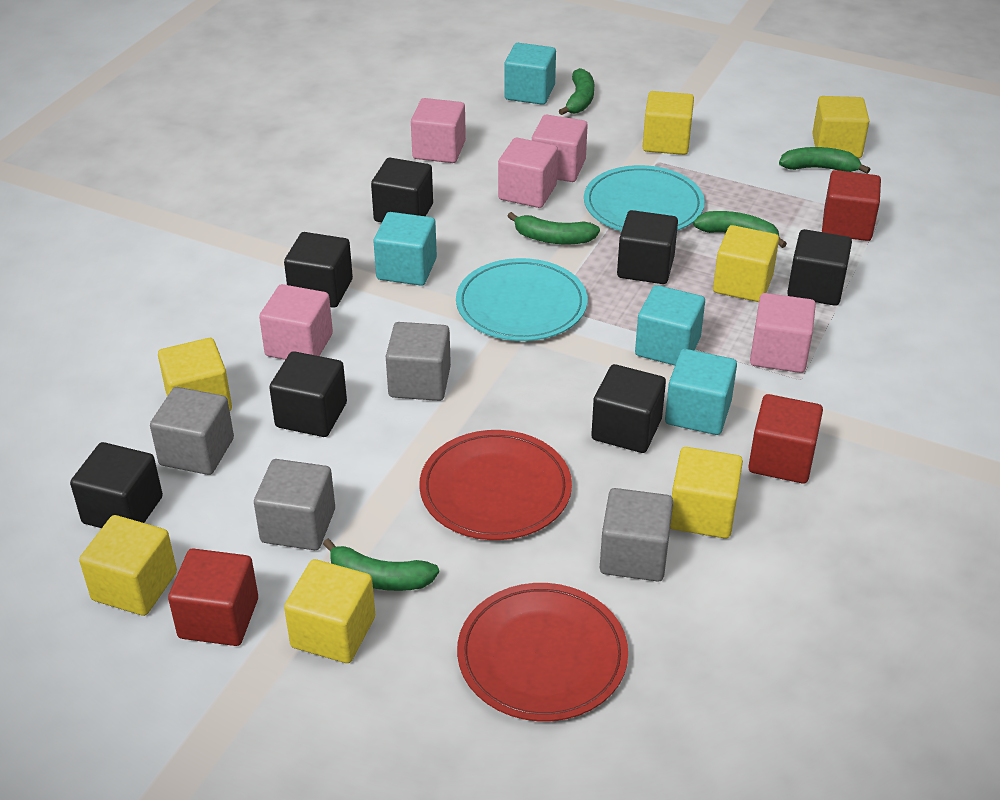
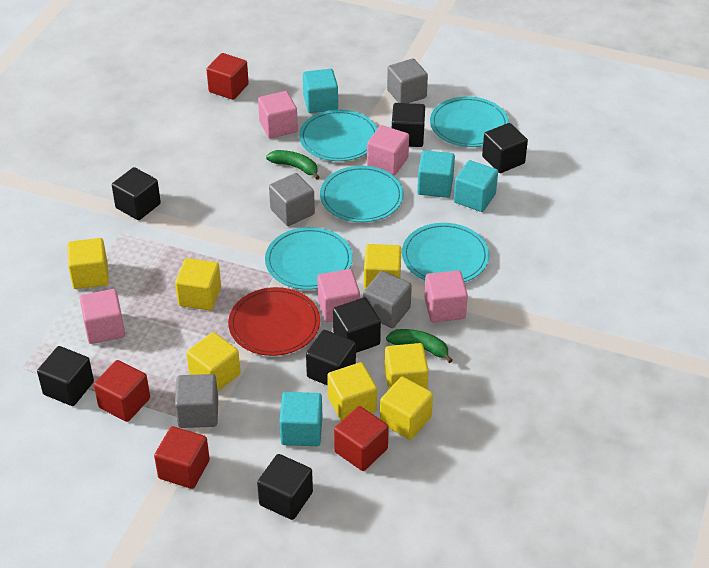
green banana: [323,539,439,591] [507,212,600,244] [559,68,594,115] [693,211,787,248] [779,147,870,174] = 5 -> [266,150,320,180] [386,329,453,363] = 2
red cube: [168,548,258,646] [748,394,823,483] [822,170,881,241] = 3 -> [94,360,150,422] [154,426,210,489] [206,53,249,100] [334,406,389,471] = 4
red plate: [419,430,572,540] [457,583,628,721] = 2 -> [228,287,320,356] = 1
turquoise plate: [456,258,588,341] [584,165,705,231] = 2 -> [265,227,353,290] [299,110,378,161] [320,166,403,222] [402,223,489,282] [430,97,509,147] = 5

